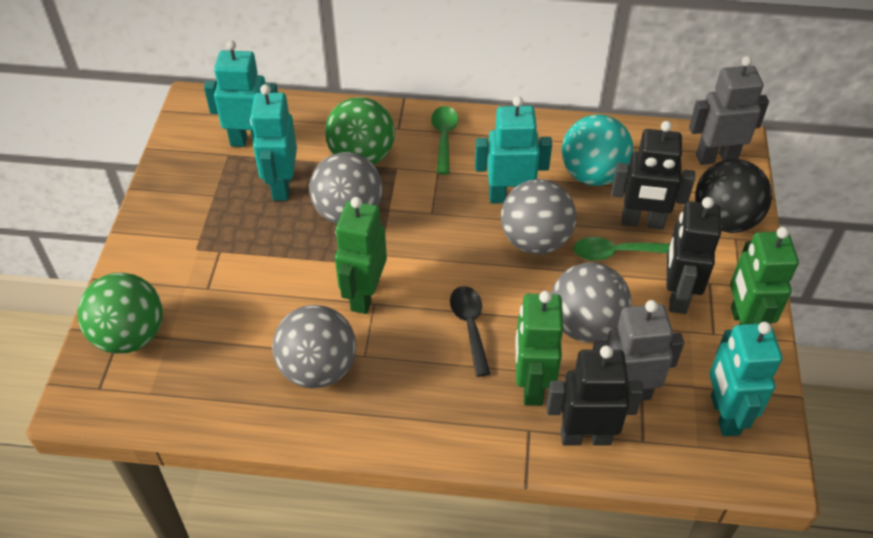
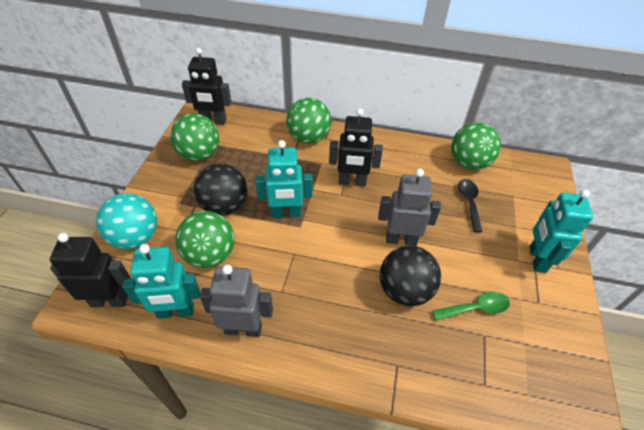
black ball: [695,159,772,233] = 1 -> [194,164,247,216] [380,246,441,307] = 2
green ball: [78,273,163,354] [325,97,395,165] = 2 -> [170,114,219,161] [175,211,234,268] [286,98,331,144] [451,123,501,170] = 4
green robot: [335,197,387,314] [515,291,563,406] [730,227,799,325] = 3 -> none = 0
green spoon: [431,106,458,174] [574,237,670,261] = 2 -> [432,292,510,321] = 1
grey ball: [272,305,356,388] [309,152,383,224] [501,179,576,254] [551,262,632,343] = 4 -> none = 0
turquoise robot: [204,40,278,147] [250,84,297,201] [475,96,552,204] [709,322,782,436] = 4 -> [123,244,200,319] [255,140,312,218] [530,189,593,273] = 3

